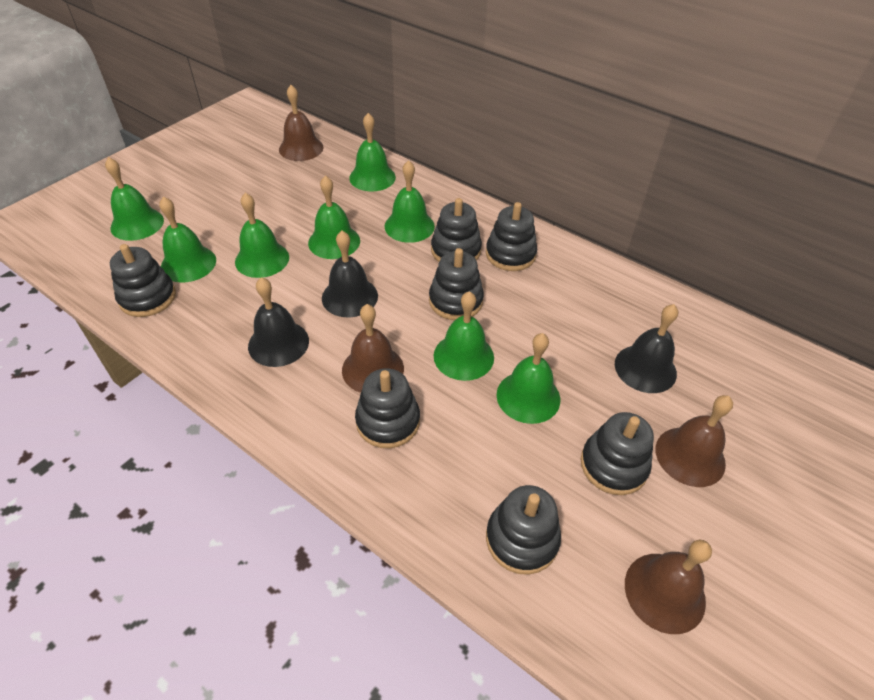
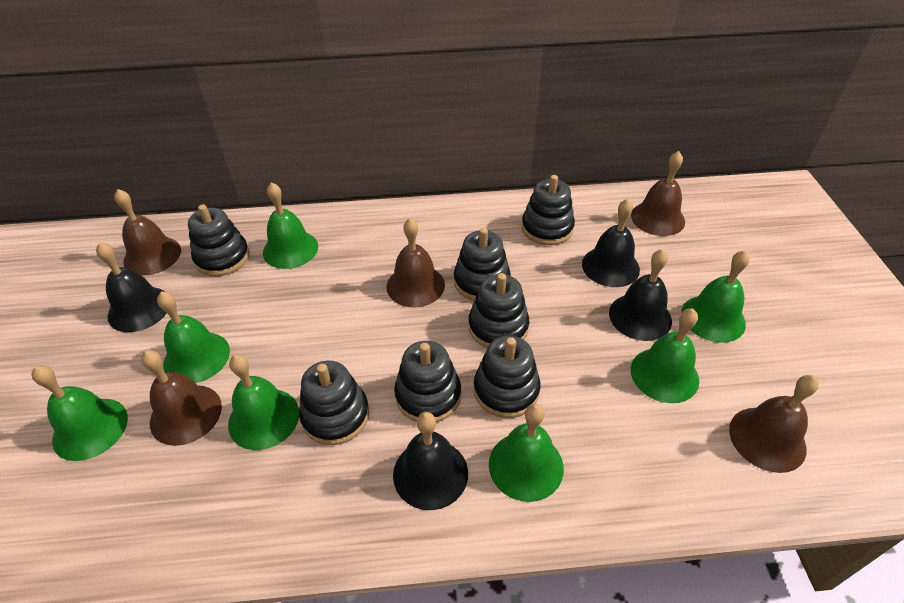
black bell: [248,277,309,367] [322,231,378,317] [615,304,678,393] = 3 -> [96,242,167,332] [393,412,468,510] [582,199,640,287] [609,249,672,341] = 4
brown bell: [279,85,323,161] [342,304,404,393] [625,540,712,634] [656,395,733,487] = 4 -> [114,189,181,276] [141,350,222,446] [387,218,445,308] [631,151,685,236] [729,375,819,473] = 5
green bell: [105,157,164,241] [159,197,216,282] [235,193,289,278] [308,175,360,259] [349,113,396,192] [385,160,435,243] [433,291,494,381] [497,333,560,424] = 8 -> [32,365,128,461] [157,291,230,383] [228,354,299,450] [263,182,318,269] [489,403,564,502] [631,308,699,403] [681,250,750,343] = 7

